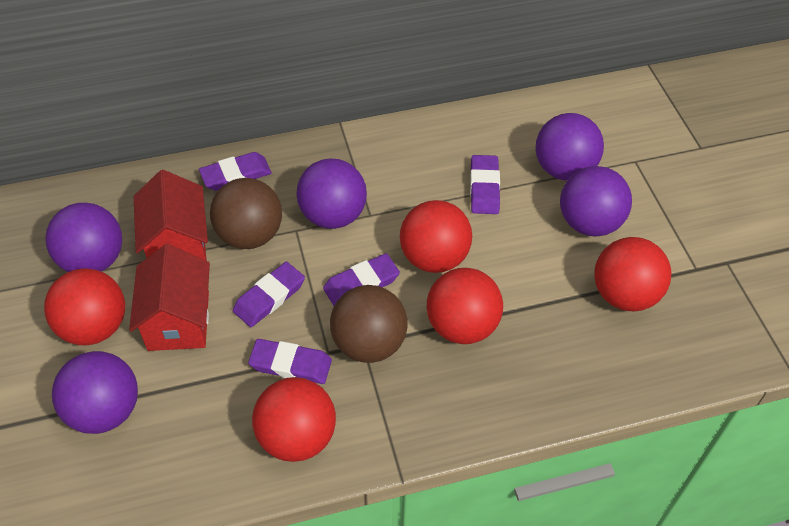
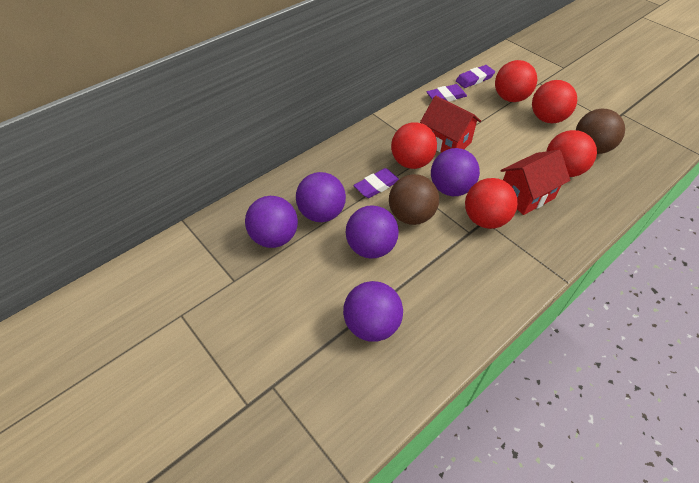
purple eraser: [199,152,272,191] [233,262,305,327] [248,339,332,384] [323,253,400,306] [470,155,500,214] = 5 -> [353,168,399,198] [427,84,467,102] [456,65,495,88] = 3

